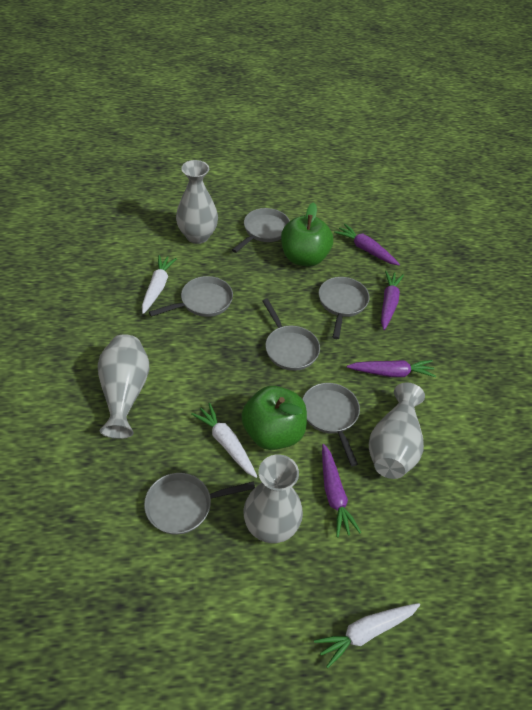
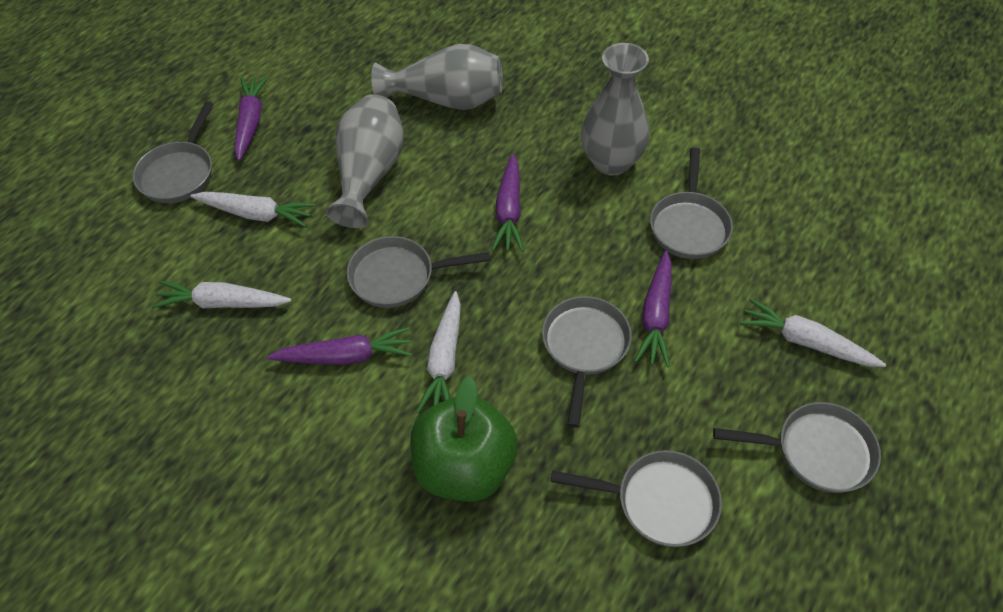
green apple: [241,386,307,450] [281,202,333,267] = 2 -> [410,376,518,502] = 1
grey vase: [98,334,150,439] [176,160,218,244] [243,454,303,543] [369,383,425,479] = 4 -> [325,94,404,228] [371,44,503,110] [581,43,649,176] = 3
white carrot: [142,255,177,314] [191,403,257,478] [314,603,420,668] = 3 -> [151,281,291,309] [190,192,315,227] [416,291,461,413] [740,298,886,367] = 4

